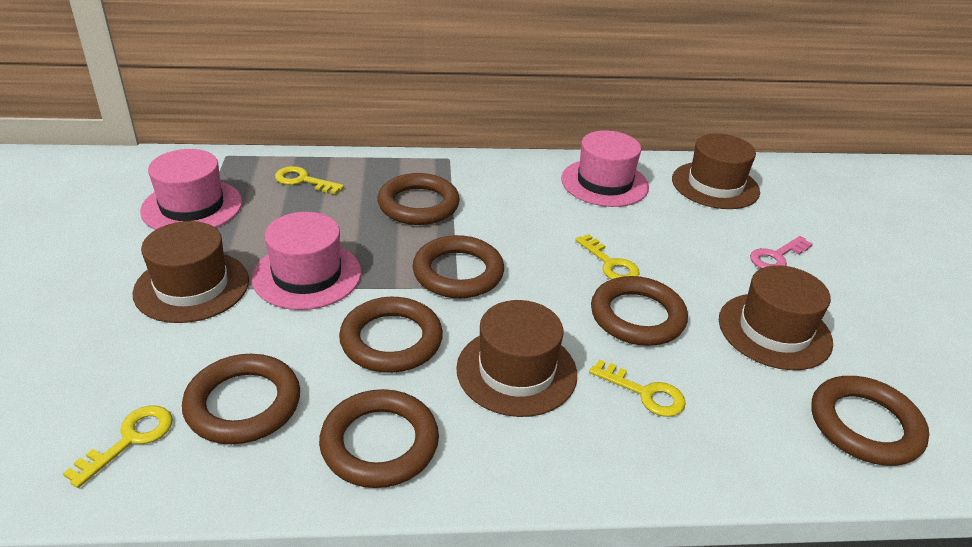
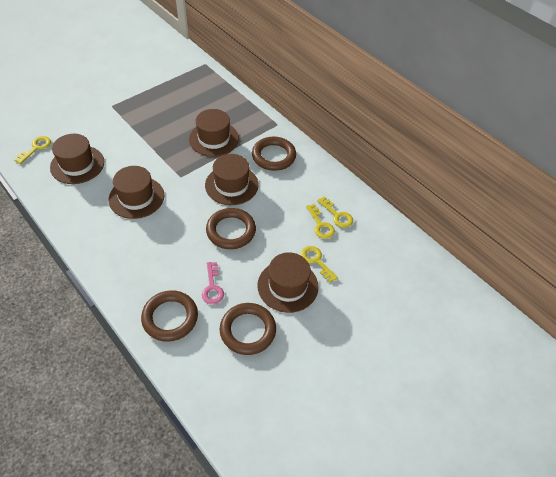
brown hat: [132,221,249,323] [456,300,577,417] [672,134,760,209] [719,265,833,370] = 4 -> [50,134,104,184] [108,166,164,219] [189,109,239,157] [205,154,259,205] [258,252,319,313] = 5
brown ring: [182,354,300,444] [319,389,439,488] [339,297,443,373] [378,173,460,225] [412,235,504,298] [591,276,688,346] [811,376,929,466] = 7 -> [141,290,198,342] [206,208,256,249] [220,303,276,355] [252,137,296,171] = 4
pink hat: [140,149,242,230] [252,212,361,310] [561,131,649,207] = 3 -> none = 0

